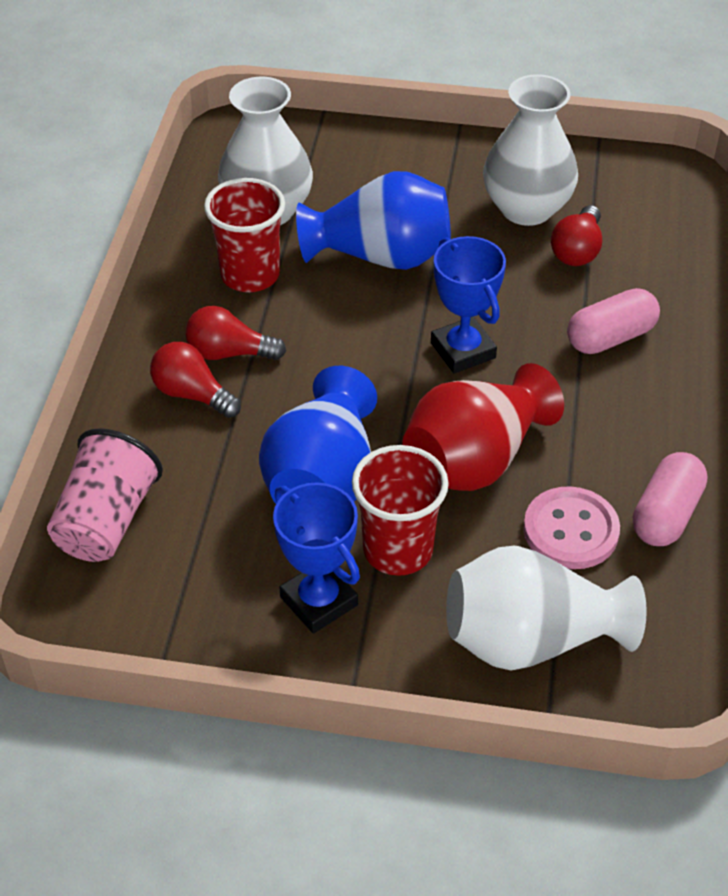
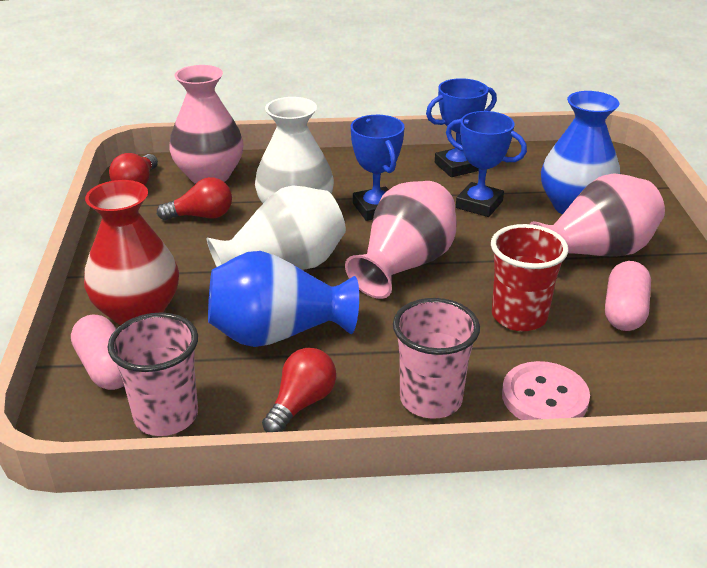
blue trophy: [273,482,360,634] [431,236,506,374] = 2 -> [351,115,405,221] [426,78,497,177] [446,111,527,217] = 3
pink cup: [47,428,163,562] = 1 -> [107,313,198,436] [393,298,480,419] = 2
pink vase: none = 0 -> [169,65,244,184] [345,181,456,299] [530,173,665,257] = 3
red cup: [204,178,285,292] [352,445,449,576] = 2 -> [491,224,569,331] = 1
white vase: [218,77,313,225] [446,546,647,670] [483,74,578,226] = 3 -> [207,186,346,270] [255,97,334,203] = 2

